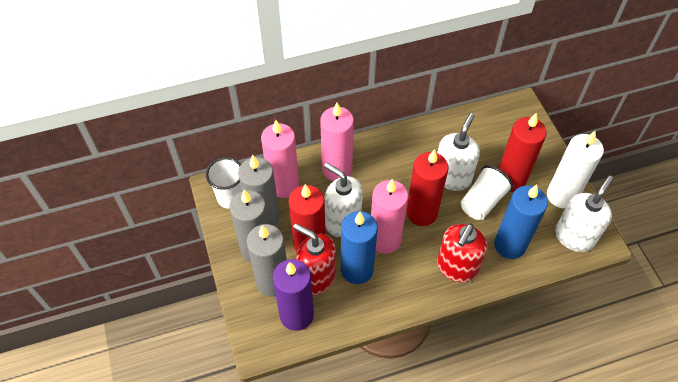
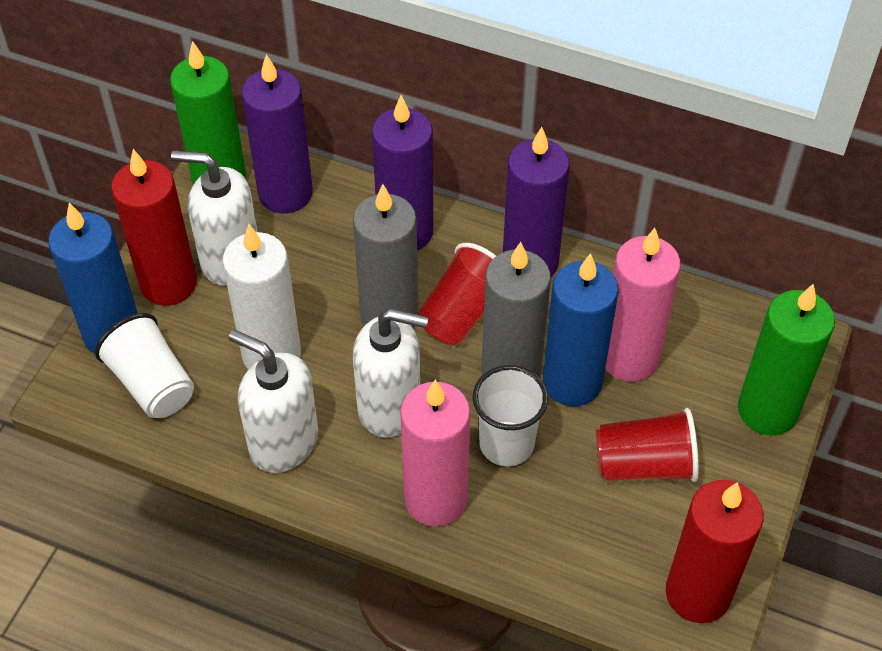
green candle: none = 0 -> [170,41,247,185] [738,284,835,435] = 2
grey candle: [229,190,269,263] [238,155,280,226] [247,224,287,297] = 3 -> [353,184,419,328] [482,242,551,377] = 2
pink candle: [261,120,299,198] [320,103,354,181] [371,179,408,254] = 3 -> [400,380,470,527] [605,228,681,382] = 2
purple candle: [273,259,314,331] = 1 -> [242,54,313,213] [372,95,433,251] [503,127,570,277] = 3
red candle: [289,184,326,253] [406,149,448,226] [499,113,547,192] = 3 -> [111,149,197,306] [666,480,764,623] = 2
red cup: none = 0 -> [418,243,496,345] [596,408,699,482] = 2
red soap dispenser: [293,223,336,295] [437,223,487,282] = 2 -> none = 0

